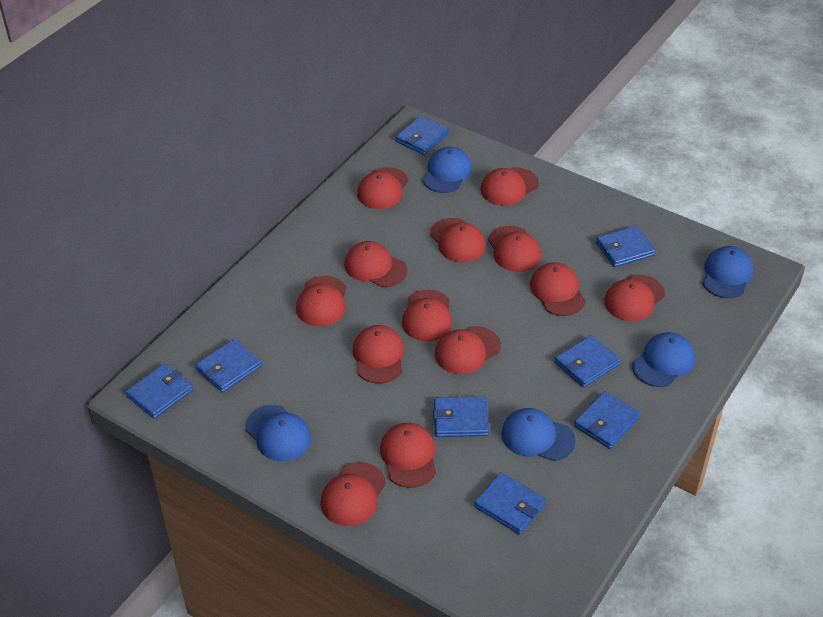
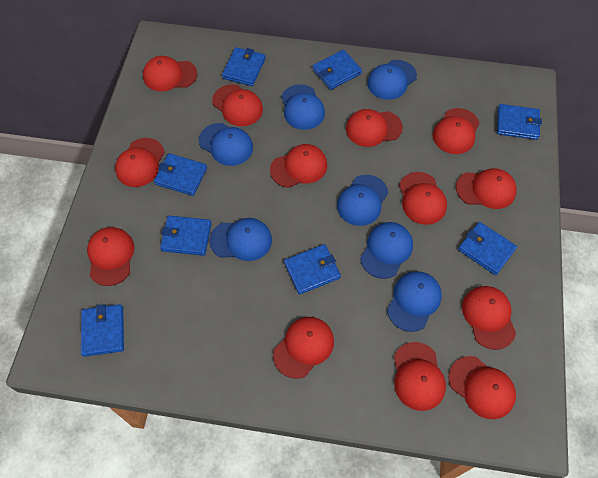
blue cap: [245,405,311,461] [422,147,472,193] [501,408,576,461] [632,332,695,387] [702,246,754,298] = 5 -> [199,123,253,166] [209,218,272,261] [281,84,325,130] [337,175,388,226] [360,222,413,279] [367,60,417,100] [387,271,442,332] = 7

